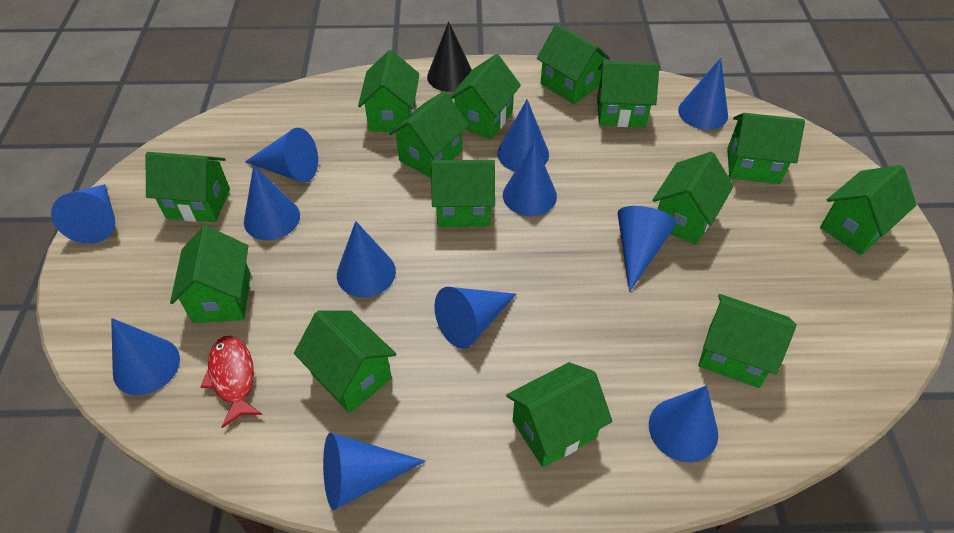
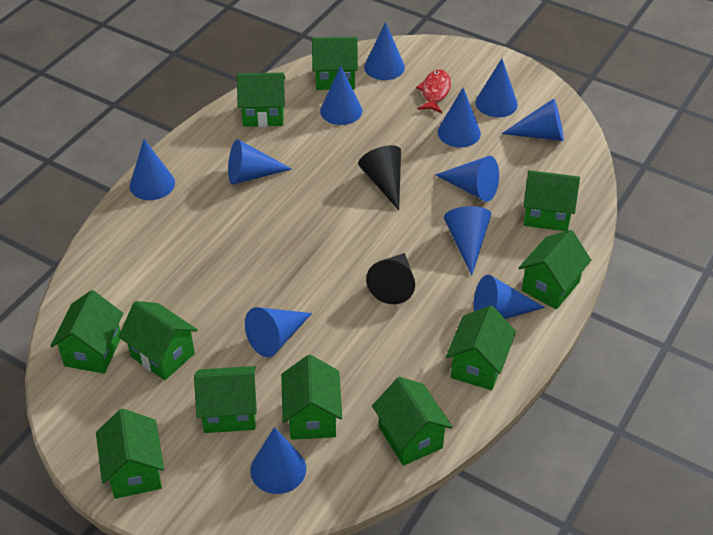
black cone: [427,21,472,92] = 1 -> [358,145,401,210] [366,253,415,304] = 2
green house: [146,152,230,222] [170,226,251,323] [294,311,396,413] [358,50,419,132] [389,91,469,178] [431,160,495,227] [450,54,521,139] [506,362,612,467] [537,24,610,104] [597,61,660,127] [652,152,734,245] [698,294,796,388] [727,113,805,184] [820,165,916,255] = 14 -> [50,290,123,374] [96,409,164,499] [118,301,198,380] [194,366,257,433] [237,73,285,127] [281,355,342,440] [312,37,358,90] [372,377,453,466] [446,305,516,390] [519,230,591,309] [523,170,580,231] = 11

